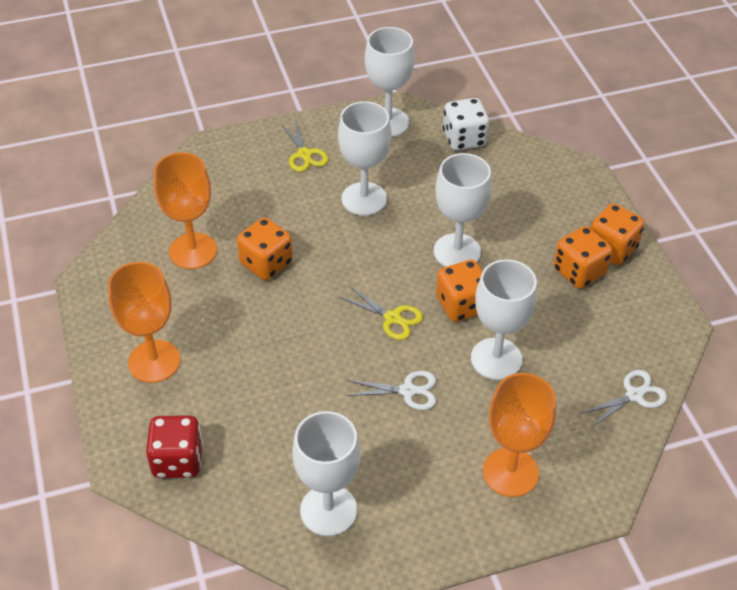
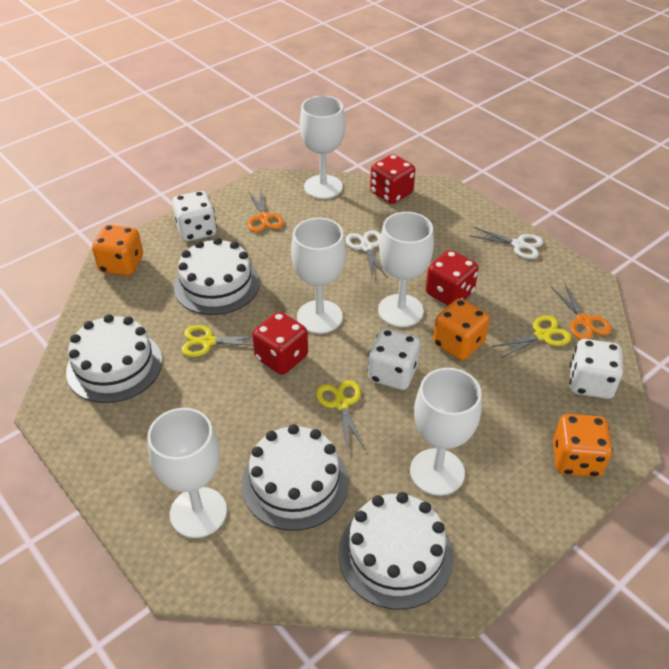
orange dice: [237,218,293,280] [436,260,483,322] [553,226,612,289] [590,203,644,265] = 4 -> [92,225,143,276] [433,298,490,360] [553,414,613,477] = 3
orange goblet: [108,262,180,383] [154,152,217,269] [483,373,556,497] = 3 -> none = 0
orange scissors: none = 0 -> [248,189,284,232] [551,284,612,339] = 2
red dice: [146,415,203,478] = 1 -> [252,312,308,375] [370,154,415,204] [426,250,479,306] = 3
white cake: none = 0 -> [66,314,162,403] [174,237,260,315] [242,424,349,531] [339,492,454,610] = 4
white dice: [443,98,489,151] = 1 -> [172,191,217,241] [367,328,420,390] [569,339,623,399] = 3
yellow scissors: [281,119,328,172] [340,286,423,340] = 2 -> [181,325,253,357] [316,380,365,451] [492,315,572,358] = 3

